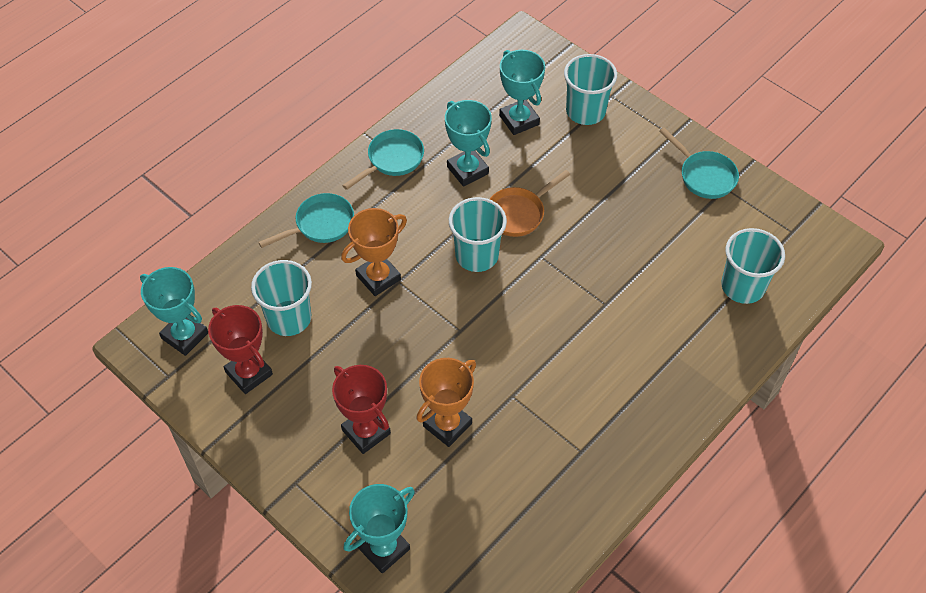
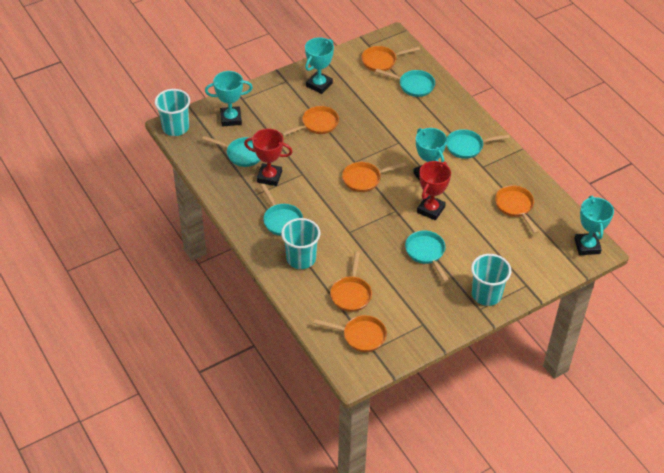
orange pan: [490,170,570,237] = 1 -> [281,106,339,136] [314,315,387,352] [330,251,372,312] [342,162,407,192] [361,46,420,71] [495,185,538,234] = 6
orange trophy: [341,208,407,296] [416,358,476,447] = 2 -> none = 0
turquoise cup: [251,260,312,336] [449,197,507,272] [564,54,617,125] [721,228,785,304] = 4 -> [155,89,190,136] [281,218,320,269] [471,254,511,306] = 3
turquoise pan: [258,193,354,248] [342,129,424,190] [659,128,739,199] = 3 -> [202,136,261,167] [260,184,303,236] [375,69,435,97] [405,230,449,282] [446,129,510,159] = 5

